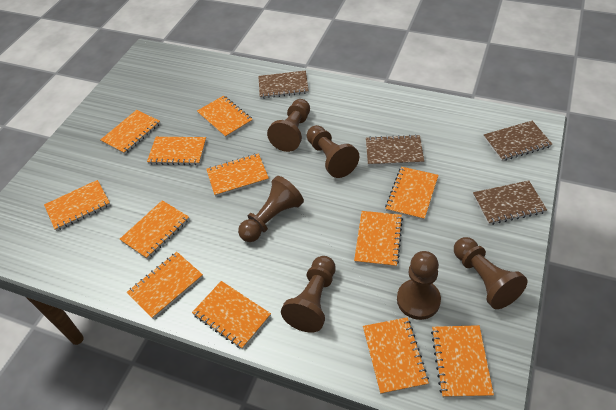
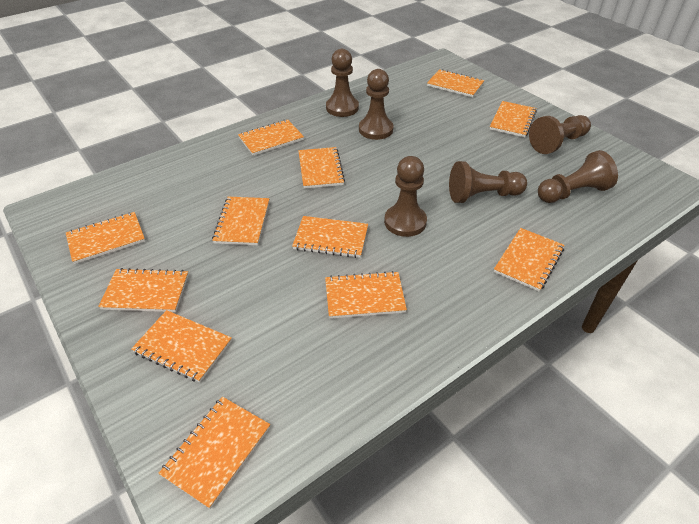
brown notebook: [258,71,309,99] [366,134,424,166] [473,181,547,225] [484,121,552,161] = 4 -> none = 0

